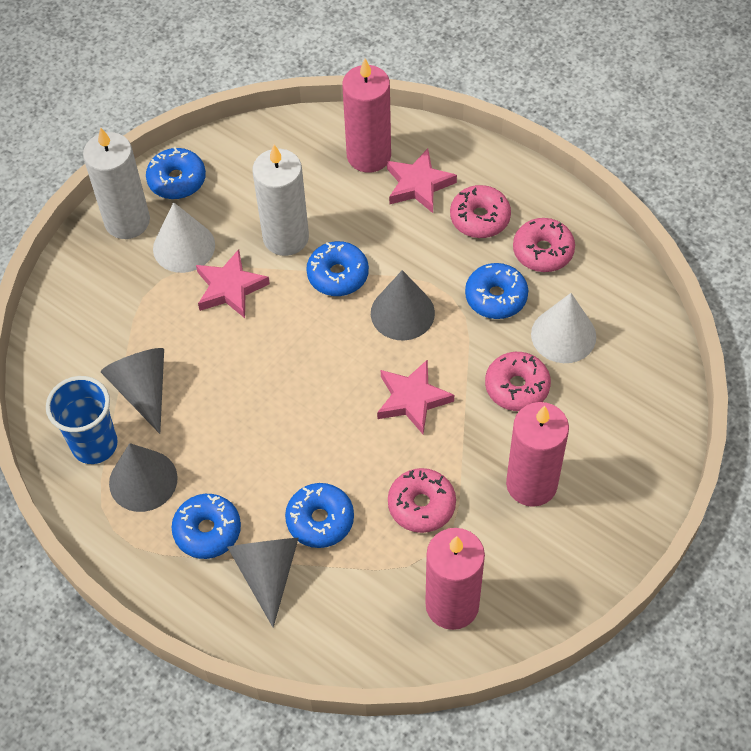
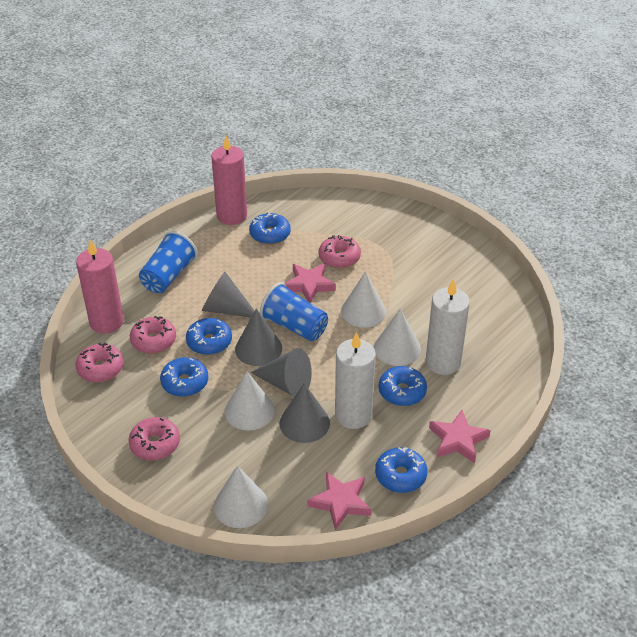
blue cup: [46,376,118,464] = 1 -> [139,231,198,293] [260,282,328,341] = 2
pink candle: [342,59,391,173] [425,528,485,630] [506,402,569,507] = 3 -> [76,239,124,334] [211,136,247,225] = 2
white cone: [153,202,215,273] [531,293,596,363] = 2 -> [214,466,268,528] [225,371,275,431] [341,271,387,328] [374,309,421,366] = 4

